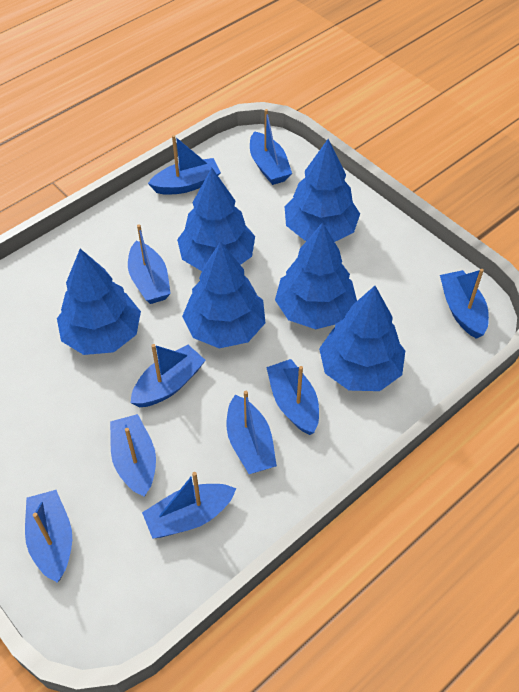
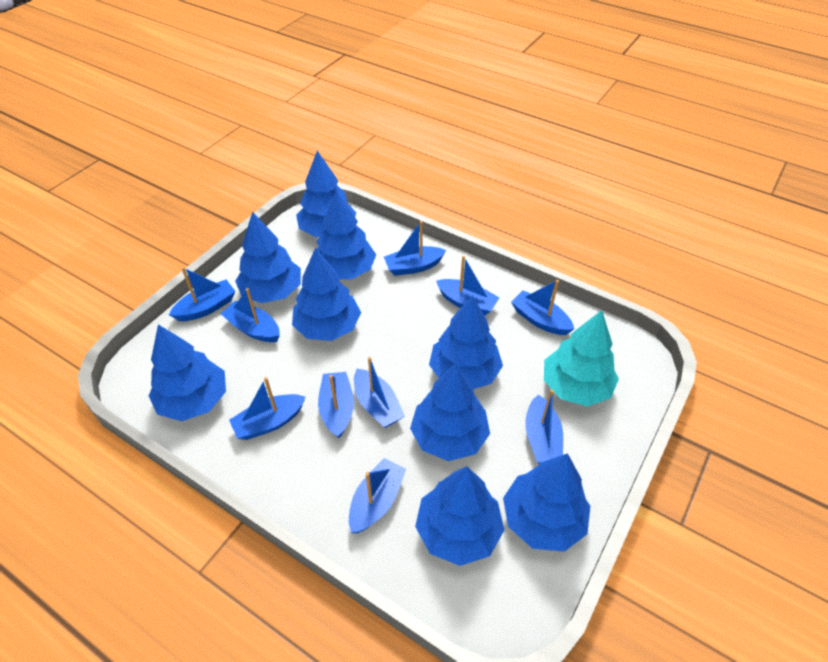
blue tree: [57,249,141,355] [177,168,255,271] [182,241,265,348] [275,222,357,329] [285,139,360,242] [319,286,405,391] = 6 -> [148,324,226,421] [235,212,301,303] [292,248,361,341] [296,151,356,237] [317,191,376,280] [410,363,490,461] [415,466,504,566] [429,295,503,389] [503,453,590,552] = 9
turquoise tree: none = 0 -> [544,310,619,406] = 1

